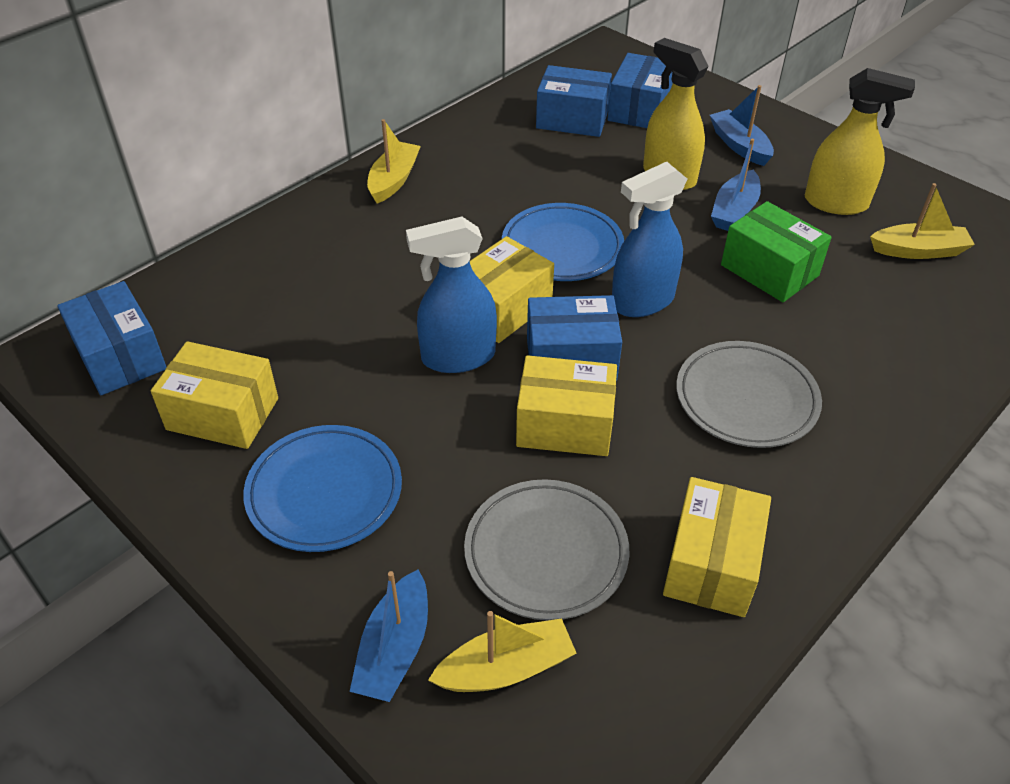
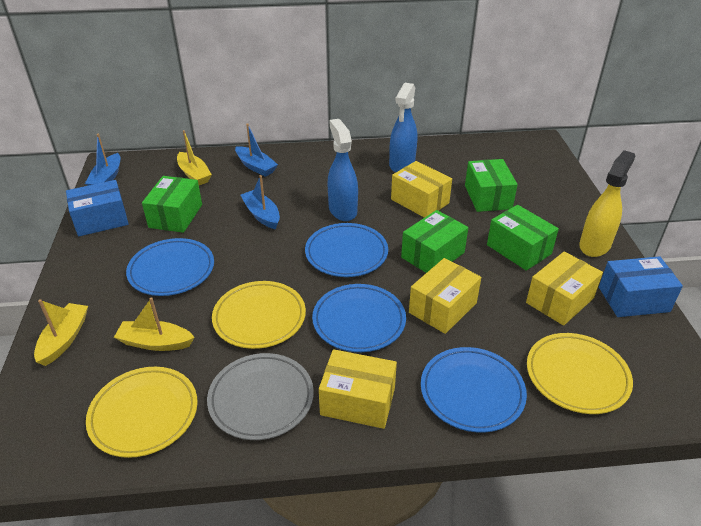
blue box: [57,281,166,395] [527,295,622,381] [536,65,612,137] [608,53,673,128] = 4 -> [66,180,128,236] [599,256,683,317] = 2
blue plate: [243,425,402,552] [502,203,624,281] = 2 -> [126,238,214,296] [305,223,388,277] [312,284,406,352] [421,347,527,432] = 4
green box: [721,201,832,302] = 1 -> [142,176,202,233] [401,210,468,273] [465,159,518,212] [487,205,559,271] = 4
grey plate: [464,479,629,620] [676,341,822,448] = 2 -> [207,353,314,440] = 1
yellow plate: none = 0 -> [86,367,198,458] [212,281,306,349] [527,333,633,414] = 3
yellow spray bottle: [643,38,709,190] [805,68,915,215] = 2 -> [579,150,635,257] = 1

